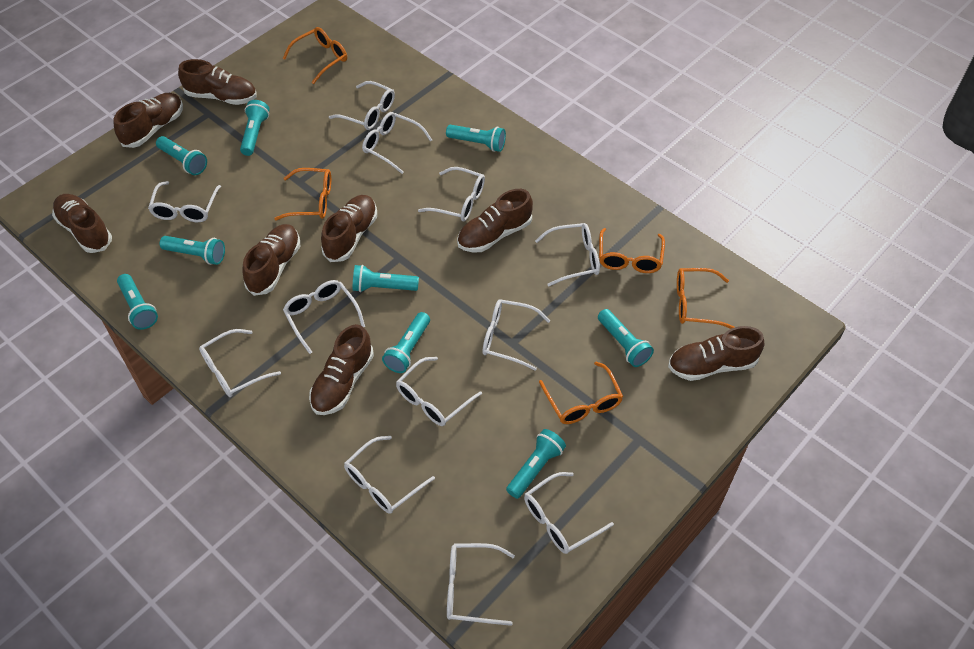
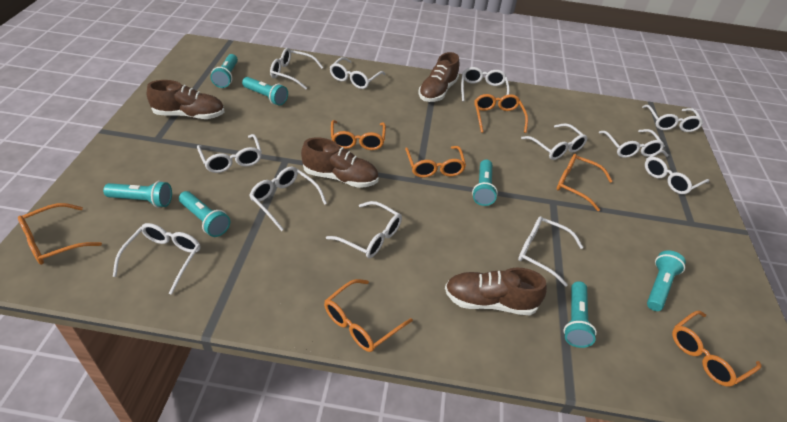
brown shoe: [52,194,112,253] [114,93,183,148] [178,59,257,105] [242,224,300,296] [309,324,374,415] [321,195,377,262] [457,189,533,252] [668,326,765,381] = 8 -> [147,80,225,119] [301,137,379,188] [419,52,459,102] [445,268,547,316] = 4
orange glasses: [274,168,331,221] [283,27,347,84] [539,361,623,424] [599,228,665,273] [677,268,734,329] = 5 -> [18,203,102,265] [324,279,413,352] [331,120,386,150] [405,146,466,178] [474,94,528,133] [557,154,613,211] [672,311,762,387] = 7
turquoise flashlight: [117,274,158,330] [156,136,207,175] [159,236,225,265] [240,100,270,156] [353,265,419,292] [382,312,430,373] [446,125,506,152] [506,429,566,499] [598,309,654,367] = 9 -> [103,181,172,208] [179,191,230,237] [210,54,238,88] [242,77,288,106] [472,160,498,206] [564,281,597,348] [647,250,686,311] = 7

